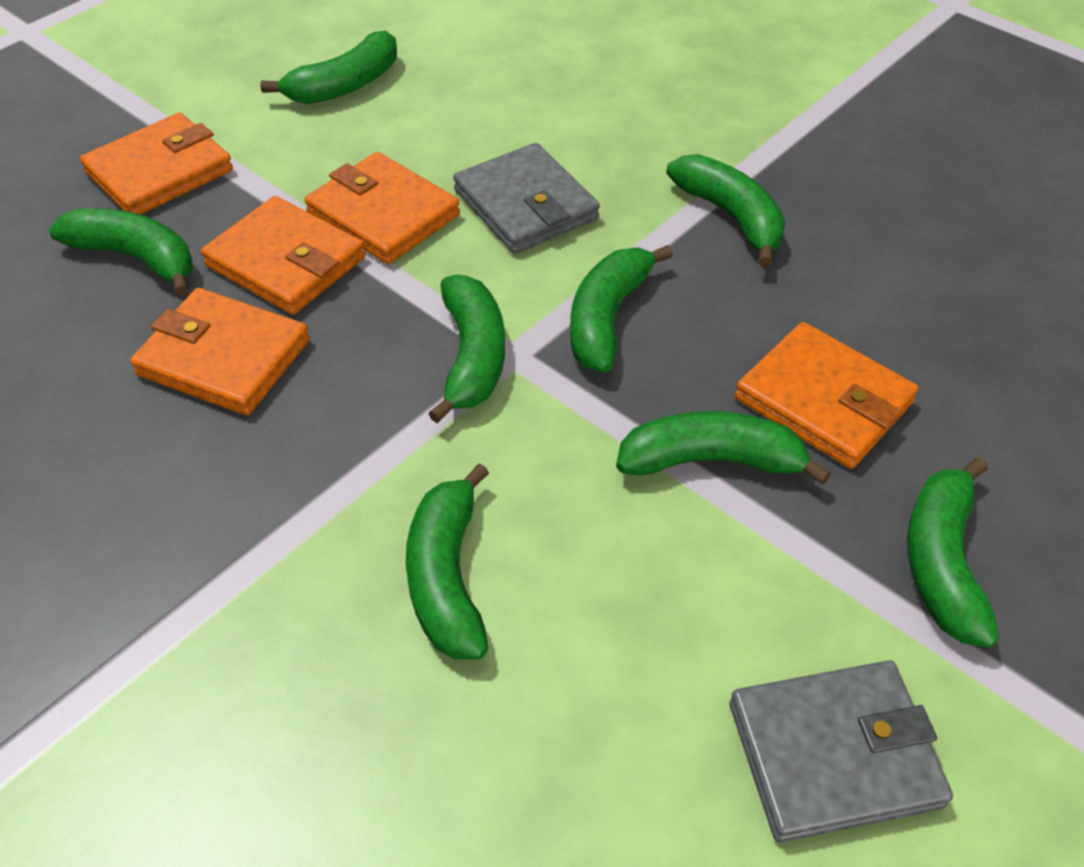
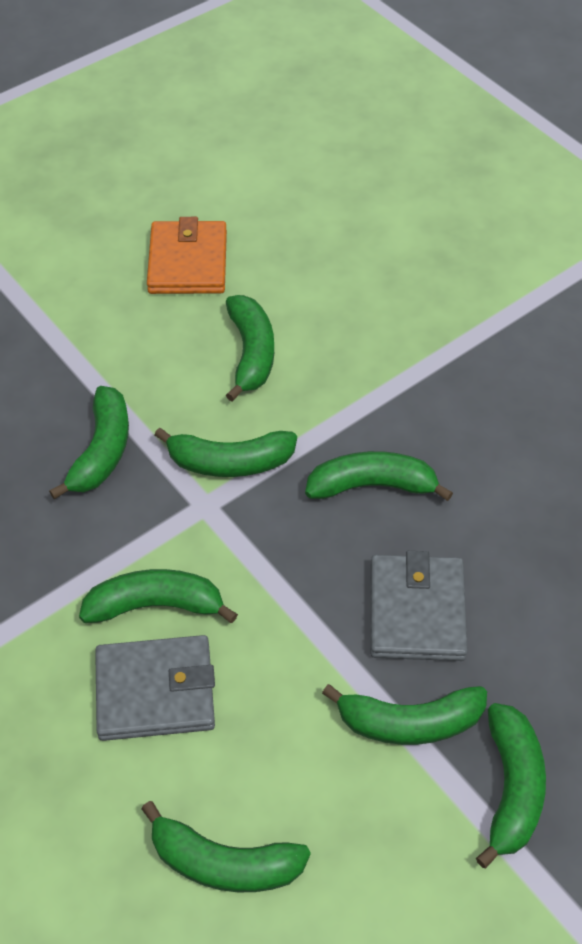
orange wallet: [80,113,233,215] [130,288,310,415] [201,196,365,315] [304,152,460,264] [735,322,919,469] = 5 -> [147,217,227,294] = 1

